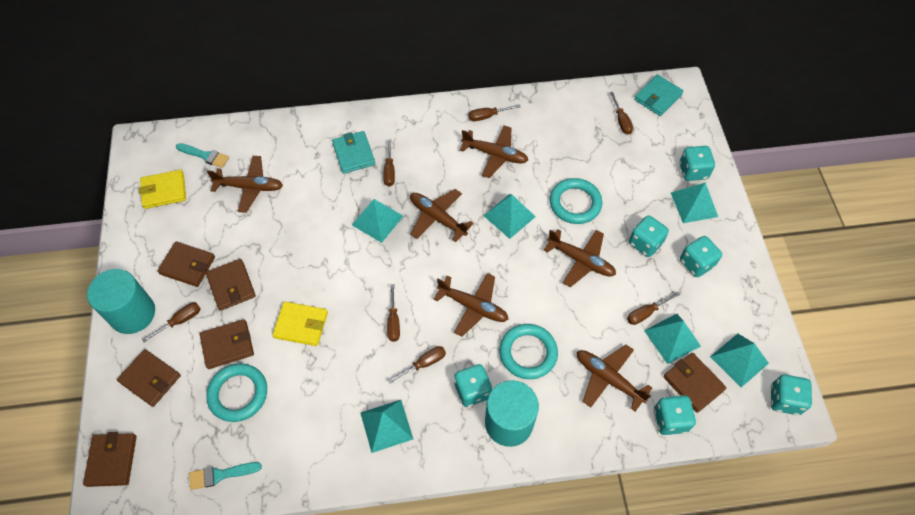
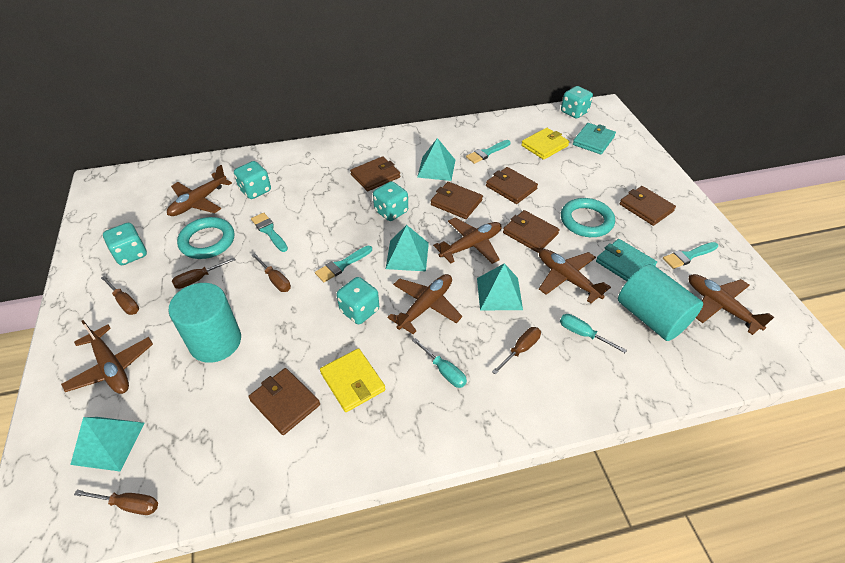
brown screwdriver: [142,302,200,342] [383,139,395,187] [387,284,400,342] [388,346,446,383] [469,104,521,121] [610,92,633,135] [627,292,680,325] = 7 -> [74,490,158,515] [101,276,139,315] [172,258,236,289] [252,253,291,292] [492,327,541,375] = 5
turquoise brush: [176,143,229,168] [189,462,262,490] = 2 -> [251,213,288,252] [315,246,372,282] [466,140,511,164] [663,242,718,269] = 4
turquoise dice: [454,364,492,407] [629,215,669,257] [654,395,696,435] [679,146,715,181] [680,236,722,277] [771,375,812,415] = 6 -> [103,223,147,265] [234,161,271,199] [337,277,379,324] [373,181,408,221] [561,86,593,119] = 5
turquoise pyramid: [352,199,403,243] [361,400,413,453] [484,194,535,239] [644,314,701,364] [671,182,718,223] [710,334,769,387] = 6 -> [70,417,144,471] [386,225,429,271] [417,138,455,181] [477,263,523,310] = 4
turquoise ring: [206,364,267,422] [499,324,558,379] [550,178,602,224] = 3 -> [177,217,235,259] [561,198,615,237] = 2
turquoise screwdriver: none = 0 -> [412,338,467,388] [560,314,627,353] = 2

